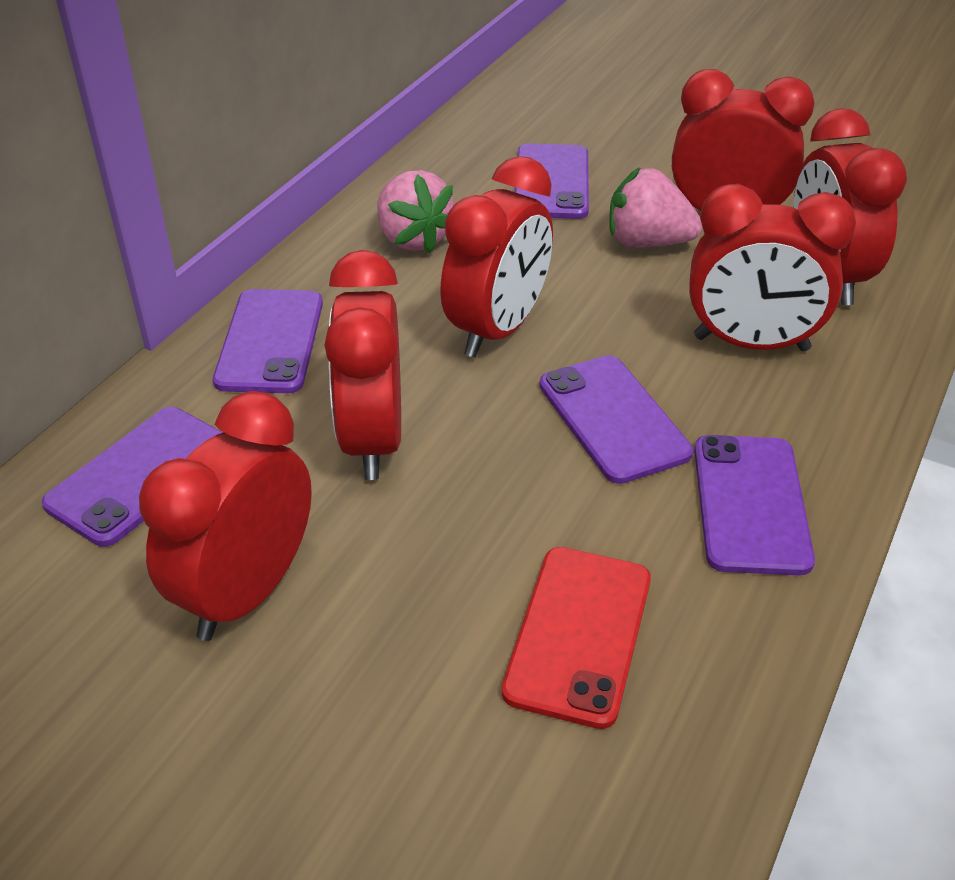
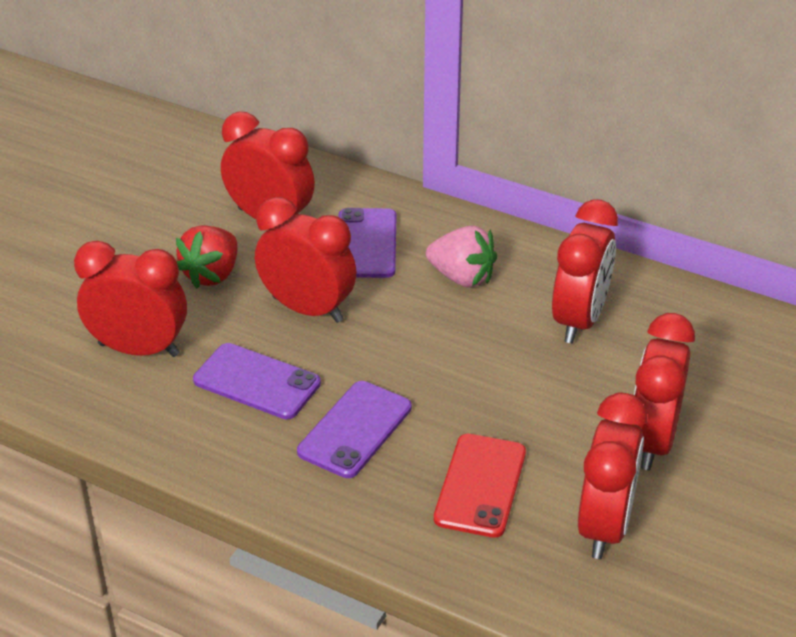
pink strawberry: [377,170,454,254] [609,168,702,248] = 2 -> [426,225,497,288] = 1
purple phone: [42,407,223,547] [213,289,323,393] [515,143,589,219] [539,355,693,484] [694,435,815,576] = 5 -> [193,343,321,419] [297,381,412,478] [338,208,396,278] = 3
red strawberry: none = 0 -> [176,225,237,289] = 1

